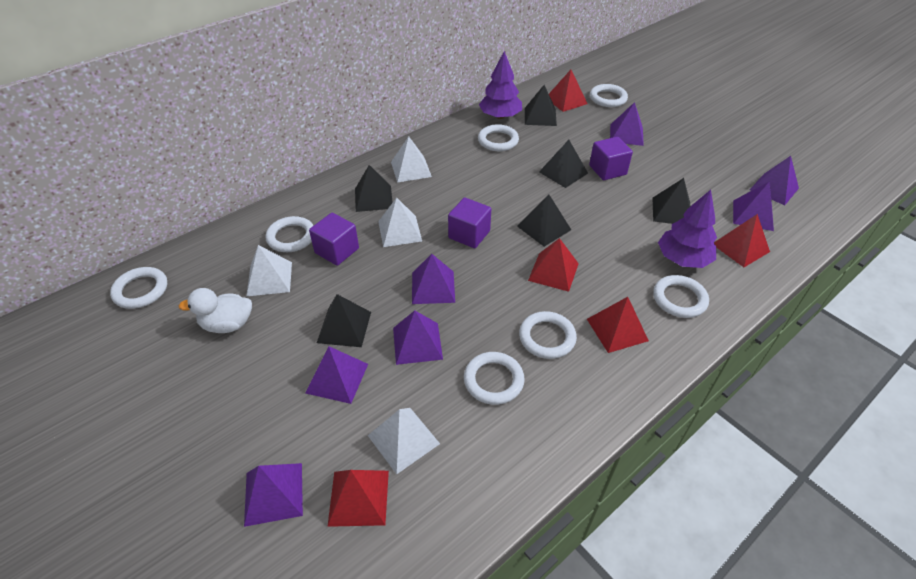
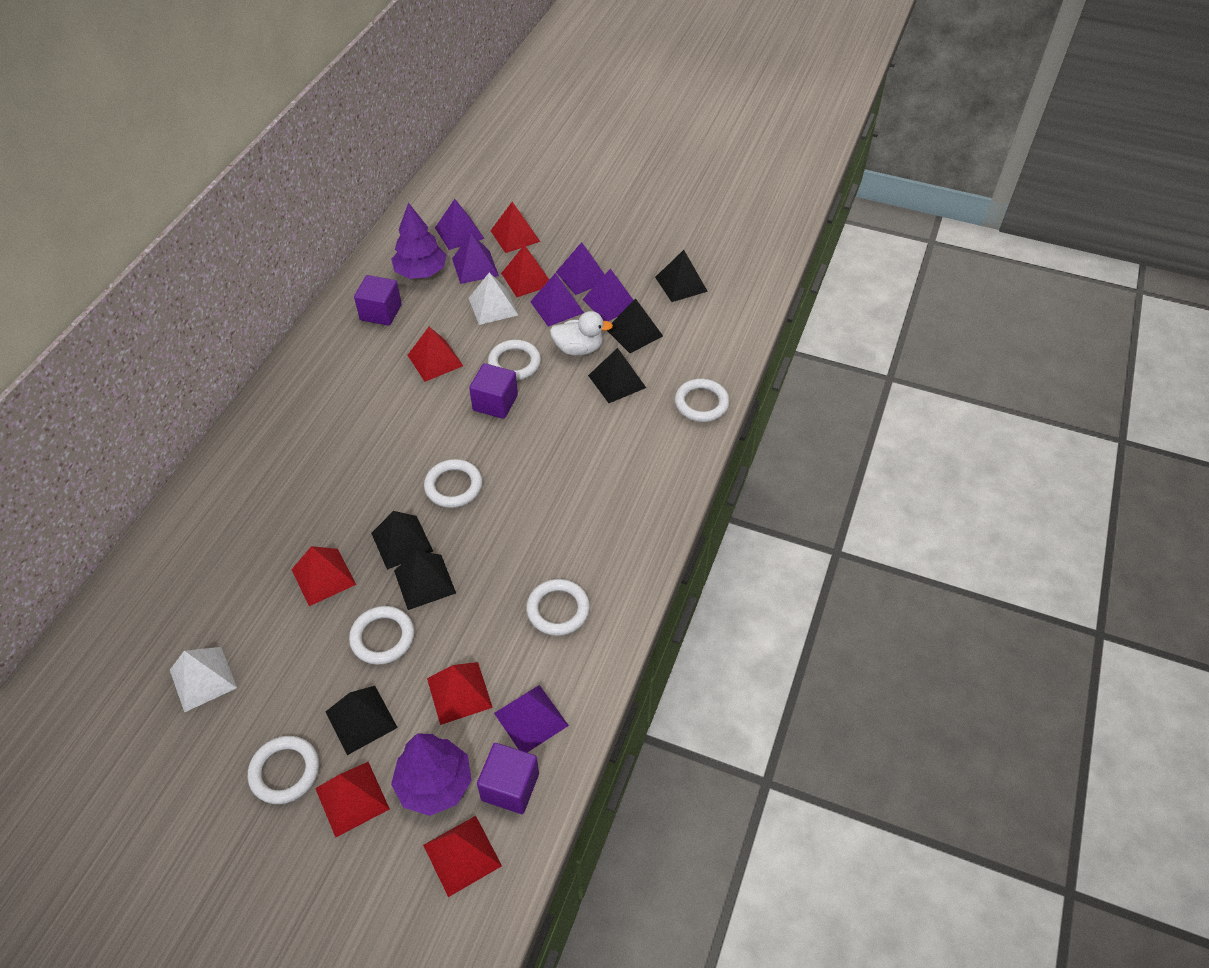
purple pyramid: [244,463,303,527] [305,346,368,404] [393,310,443,365] [412,254,455,304] [610,102,644,146] [733,182,774,231] [750,156,799,205] = 7 -> [435,199,484,250] [452,233,499,284] [494,685,569,752] [530,273,584,327] [556,242,605,295] [582,268,633,321] = 6
red pyramid: [327,470,389,527] [528,238,579,292] [549,70,587,112] [587,297,649,353] [714,214,770,267] = 5 -> [291,546,356,606] [315,762,390,837] [407,327,463,382] [423,816,502,897] [427,662,493,725] [491,202,540,253] [501,245,549,297] = 7
white pyramid: [246,245,292,296] [368,408,440,474] [378,197,422,247] [391,136,432,183] = 4 -> [170,647,237,713] [469,272,518,325] = 2
white ring: [110,267,167,309] [266,216,314,252] [464,352,525,405] [478,124,519,151] [519,311,577,359] [590,84,628,107] [653,275,709,318] = 7 -> [248,736,319,804] [349,606,414,665] [424,459,482,508] [488,340,541,380] [526,579,590,636] [675,379,730,422] = 6

